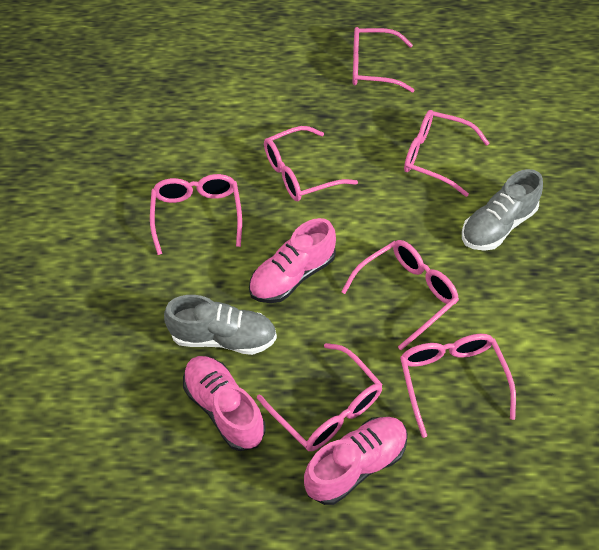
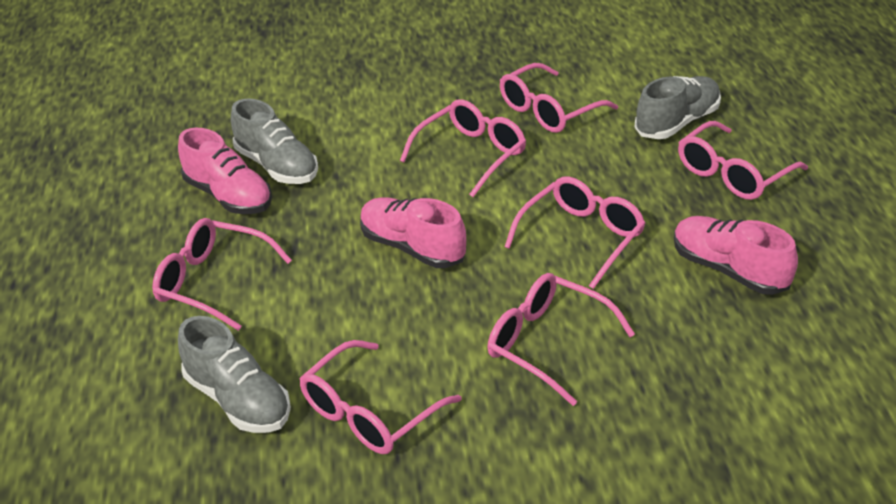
grey shoe: [164,295,277,355] [462,169,543,251] = 2 -> [178,316,291,433] [231,98,318,184] [634,76,721,139] = 3

